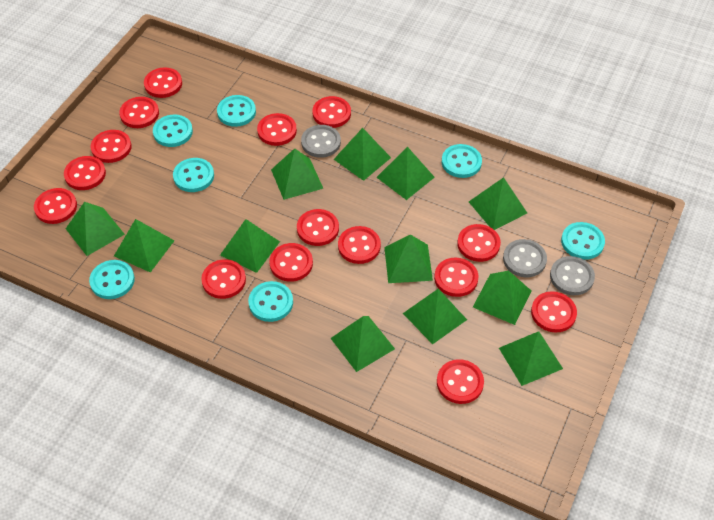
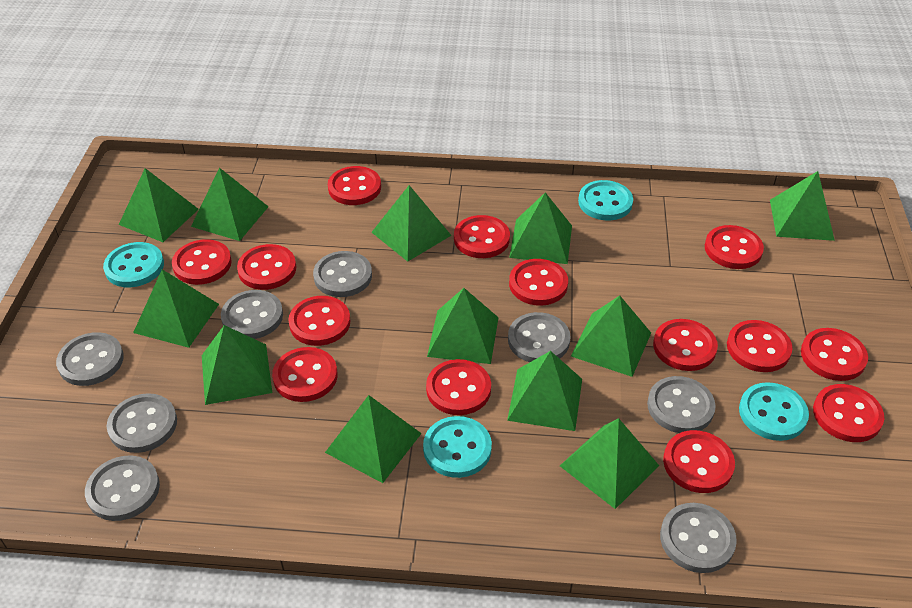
grey button: [301,125,341,158] [503,239,547,277] [550,256,595,295] = 3 -> [56,332,124,386] [85,456,160,521] [107,393,177,453] [221,290,283,339] [313,251,372,297] [508,312,570,362] [647,376,716,433] [660,503,737,573] = 8
red button: [34,188,77,224] [64,156,106,190] [91,130,132,163] [119,97,159,128] [144,68,182,98] [201,259,246,299] [257,113,297,146] [269,243,313,282] [297,209,339,246] [312,96,351,128] [338,226,381,264] [434,257,479,297] [437,359,484,404] [457,224,501,262] [531,291,577,332] = 15 -> [172,239,232,285] [237,244,296,290] [272,347,338,402] [288,296,351,346] [328,166,381,205] [426,359,491,415] [454,215,510,258] [509,259,568,306] [653,319,718,371] [663,430,735,493] [705,225,764,269] [727,320,793,372] [801,328,868,381] [813,384,885,442] = 14
turquoise button: [89,260,135,299] [153,114,193,147] [173,158,214,192] [217,95,256,127] [248,281,293,322] [442,144,482,178] [561,222,605,260] = 7 -> [103,242,164,287] [423,416,492,478] [578,180,633,220] [739,382,809,441] = 4

